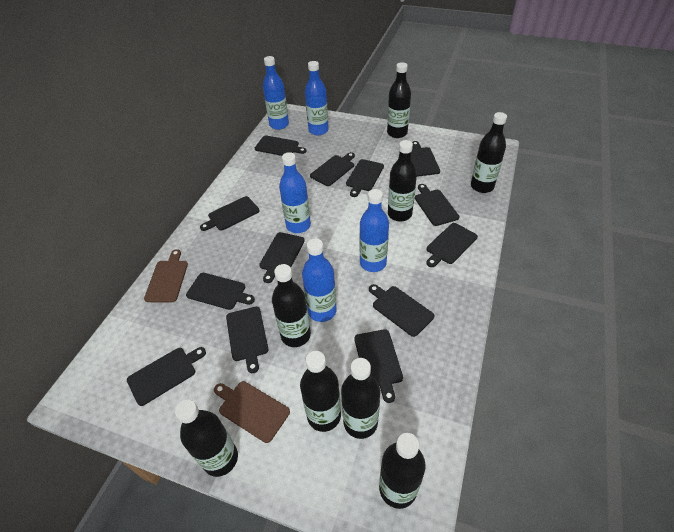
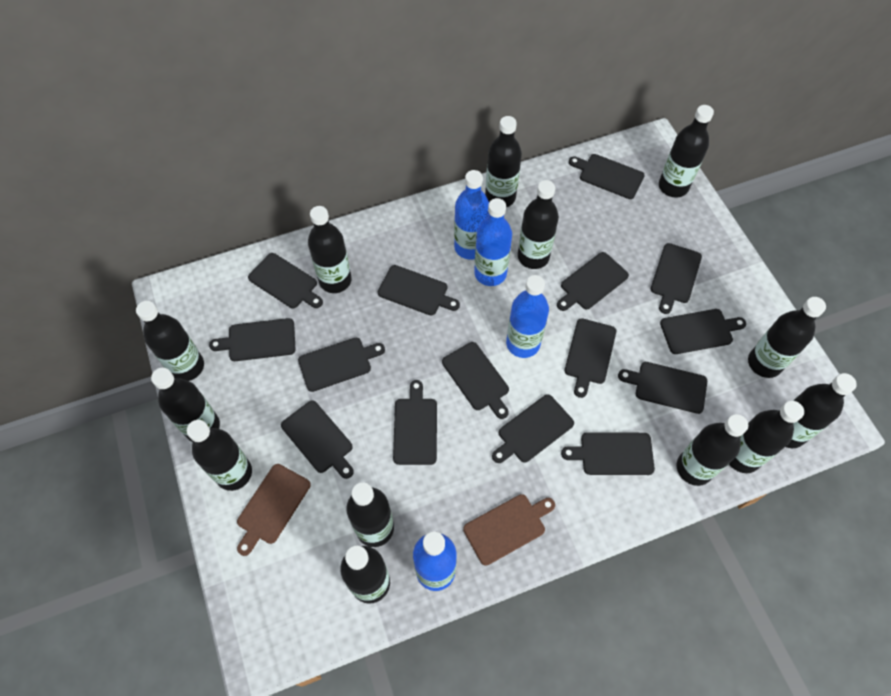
black bottle: [175,399,238,477] [272,264,311,347] [300,351,341,432] [341,358,380,439] [379,433,426,509] [387,62,411,138] [388,140,417,221] [471,112,507,193] = 8 -> [136,301,204,381] [151,368,220,442] [187,420,252,491] [308,206,352,293] [340,545,390,604] [346,482,394,547] [485,116,522,207] [518,180,559,269] [659,105,714,198] [677,414,748,486] [729,401,804,473] [748,297,826,378] [786,373,857,448] = 13
black cutting board: [127,347,206,406] [186,273,255,310] [200,196,260,231] [226,307,268,373] [255,135,307,156] [259,232,305,283] [310,152,355,186] [346,159,384,197] [354,329,403,403] [369,284,435,337] [411,141,440,177] [415,184,459,226] [426,223,478,267] = 13 -> [209,318,296,361] [248,253,323,308] [281,400,354,479] [298,338,385,392] [378,265,460,315] [393,380,437,465] [442,342,509,419] [492,394,574,463] [557,252,629,311] [561,432,655,475] [564,318,616,398] [569,154,645,199] [618,362,707,414] [651,243,702,314] [660,309,746,354] = 15
blue bottle: [263,56,289,130] [279,152,311,233] [302,238,337,322] [305,61,329,135] [359,189,389,272] = 5 -> [413,531,457,591] [454,170,489,260] [474,198,512,286] [506,275,549,358] = 4

